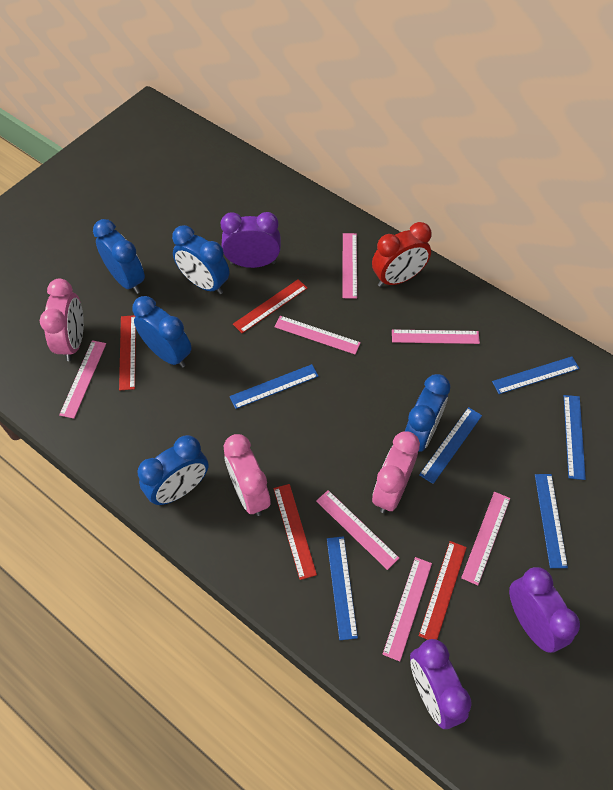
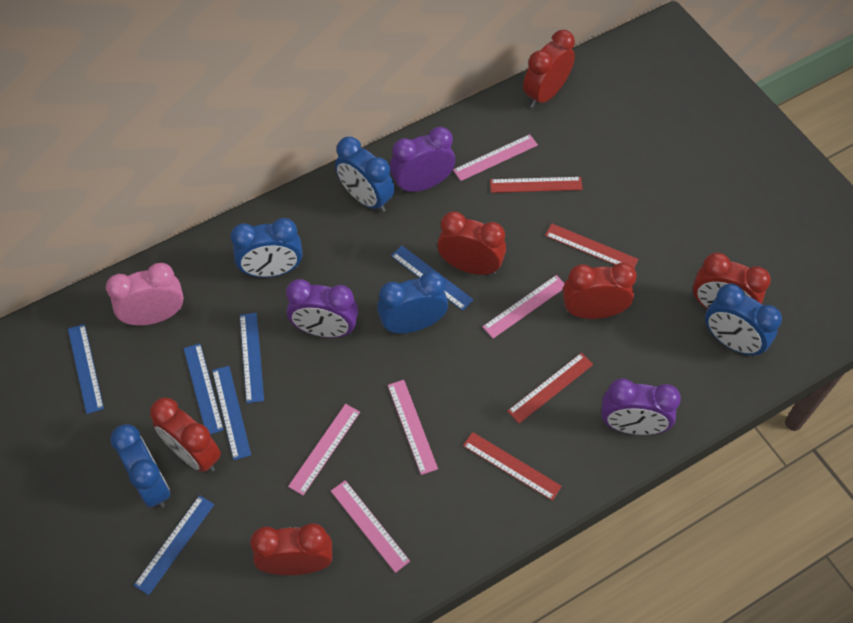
pink clock: [40,279,84,361] [224,434,270,516] [372,431,420,513] = 3 -> [106,263,184,326] = 1
pink ruler: [59,340,106,419] [275,316,361,354] [316,490,399,570] [343,233,357,299] [382,557,432,662] [392,329,480,344] [461,492,510,586] = 7 -> [288,404,360,495] [331,480,410,573] [388,380,438,475] [453,134,538,181] [482,275,565,338] = 5
red clock: [372,222,431,287] = 1 -> [150,397,221,472] [250,523,332,575] [437,211,506,275] [523,30,575,108] [563,262,637,319] [693,253,771,309] = 6

